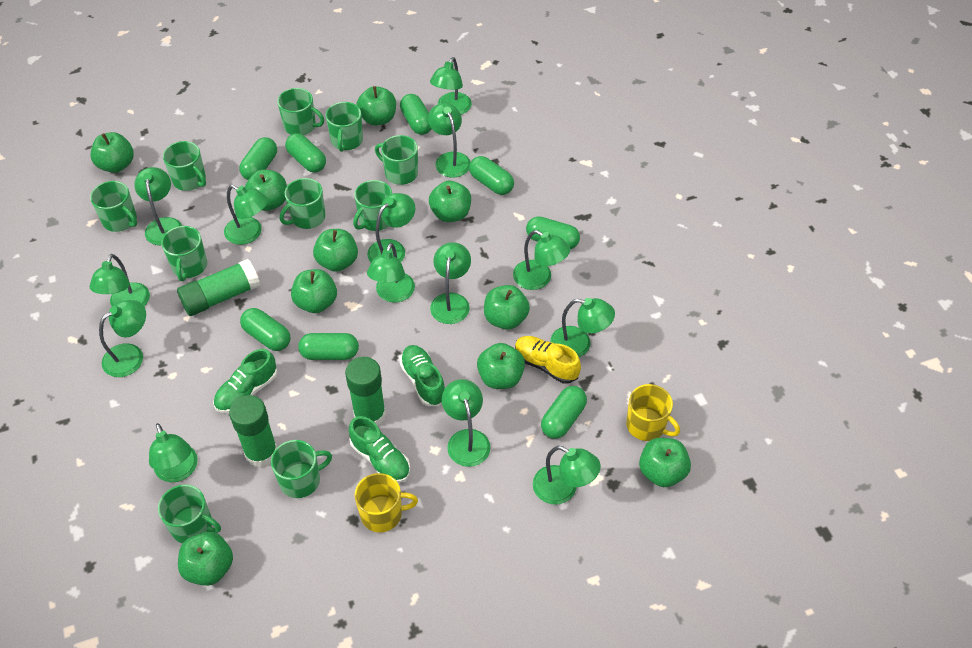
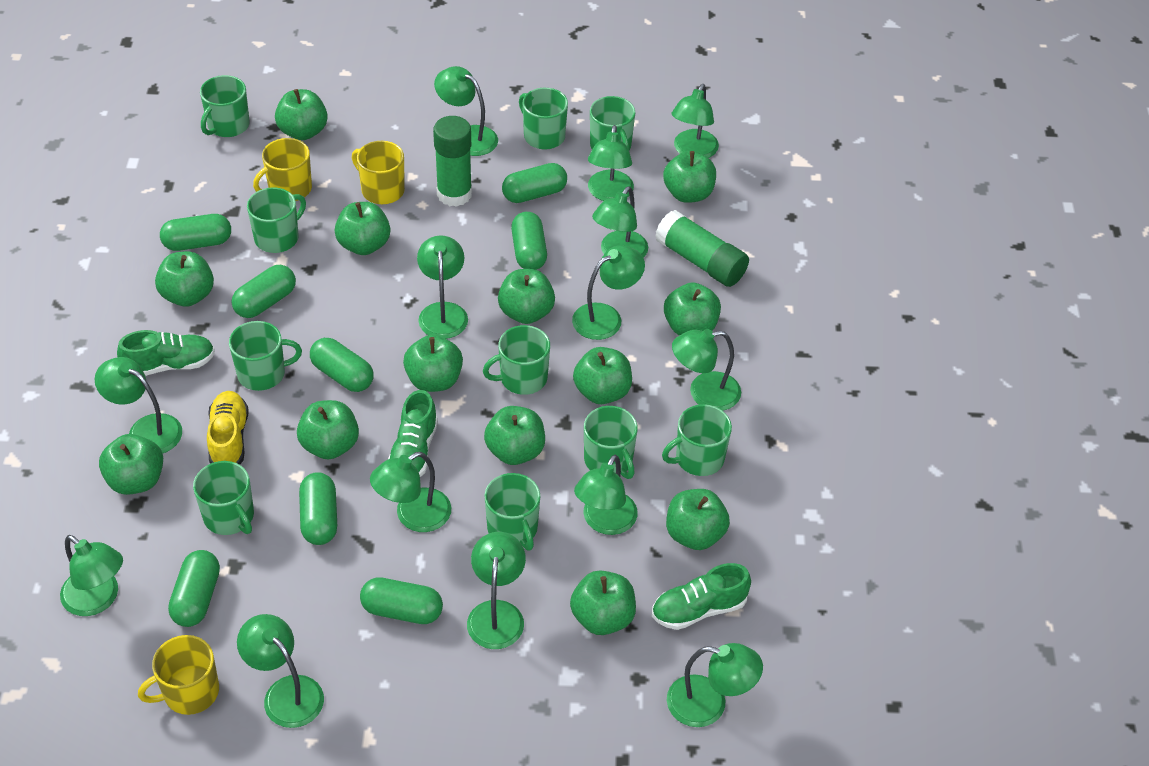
green apple: [90,132,134,173] [178,532,233,586] [245,170,287,211] [291,269,337,313] [313,229,358,272] [356,86,396,126] [429,181,471,222] [477,343,525,389] [484,285,530,330] [639,438,691,487] = 10 -> [99,434,163,495] [155,251,214,307] [275,89,328,140] [297,400,359,460] [335,202,390,255] [403,335,463,392] [484,406,545,465] [498,269,555,324] [570,570,636,635] [573,347,632,404] [663,151,716,203] [664,282,721,336] [666,489,730,550] = 13
green glue stick: [177,259,260,316] [229,395,277,467] [345,357,386,426] = 3 -> [433,116,472,207] [655,210,749,287] = 2
yellow mug: [355,473,418,532] [626,384,680,441] = 2 -> [138,635,219,715] [253,138,312,201] [352,141,405,204] = 3

